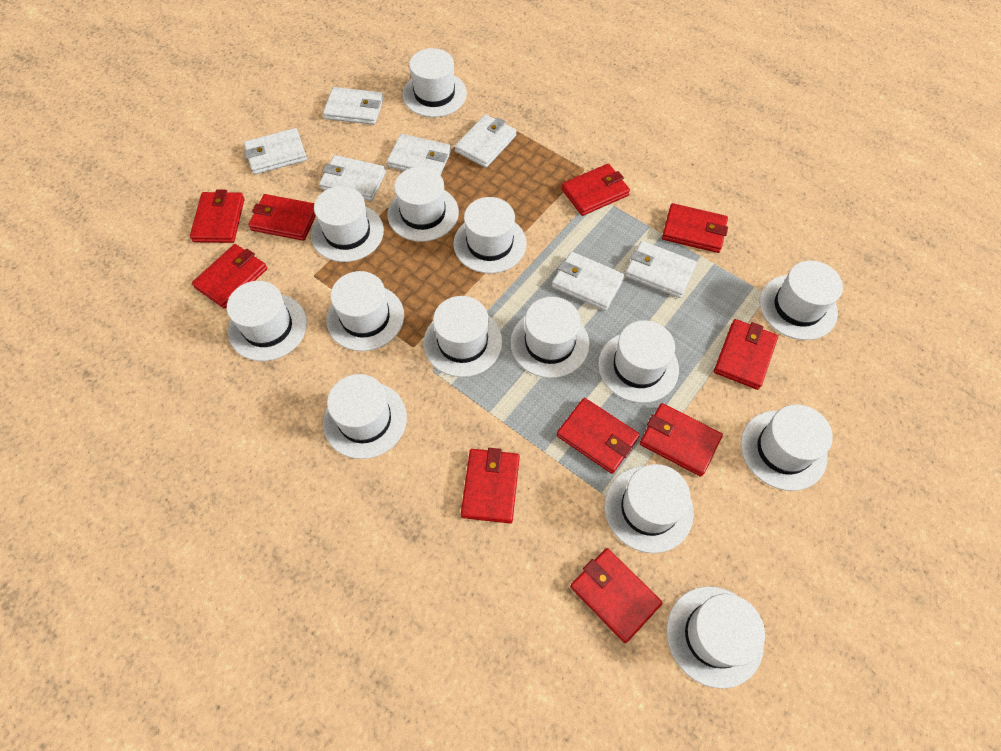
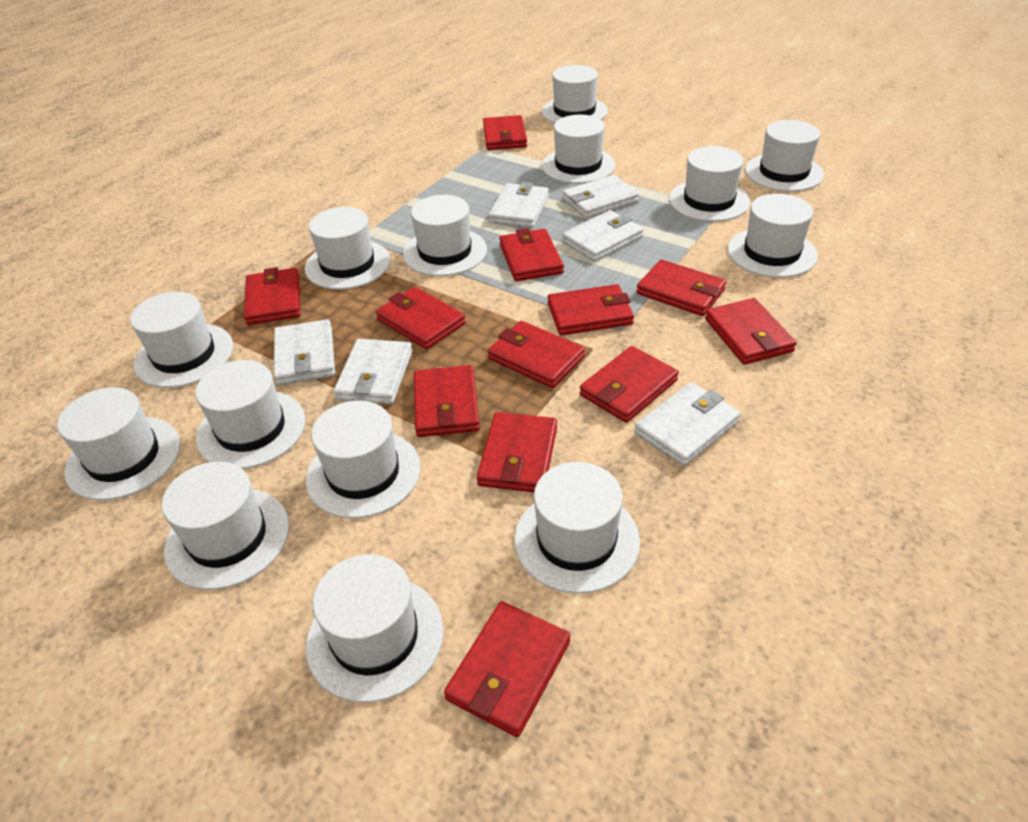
red wallet: [190,190,245,243] [192,244,267,309] [248,194,316,241] [461,448,520,524] [557,398,640,474] [561,164,630,216] [570,548,662,643] [640,403,723,477] [662,203,728,253] [714,319,778,390] = 10 -> [244,267,301,325] [376,287,466,349] [414,365,480,437] [444,601,570,737] [477,412,557,492] [483,115,527,150] [488,321,585,388] [499,228,564,281] [547,284,634,335] [580,346,679,423] [636,259,726,316] [705,298,797,365] = 12
white wallet: [244,128,307,174] [319,155,386,201] [323,87,383,125] [387,134,451,175] [455,114,517,168] [552,252,625,311] [625,241,697,298] = 7 -> [274,319,335,385] [333,339,412,404] [488,182,549,228] [562,175,639,219] [562,210,643,262] [634,382,741,466] = 6

